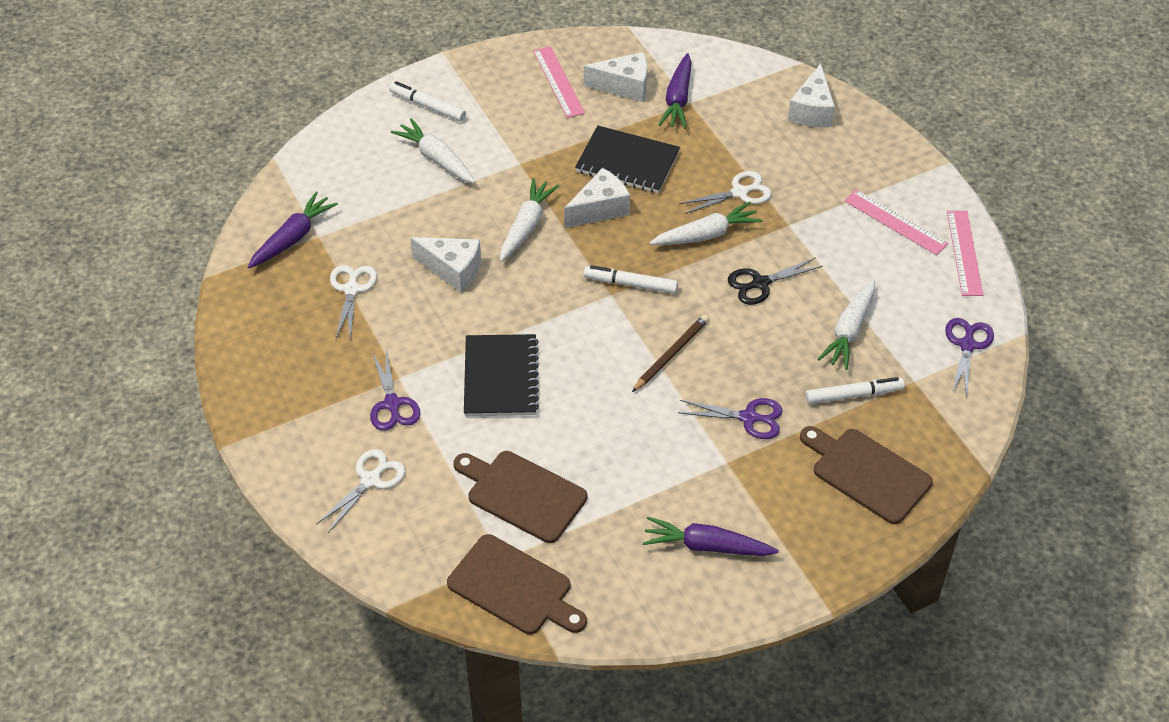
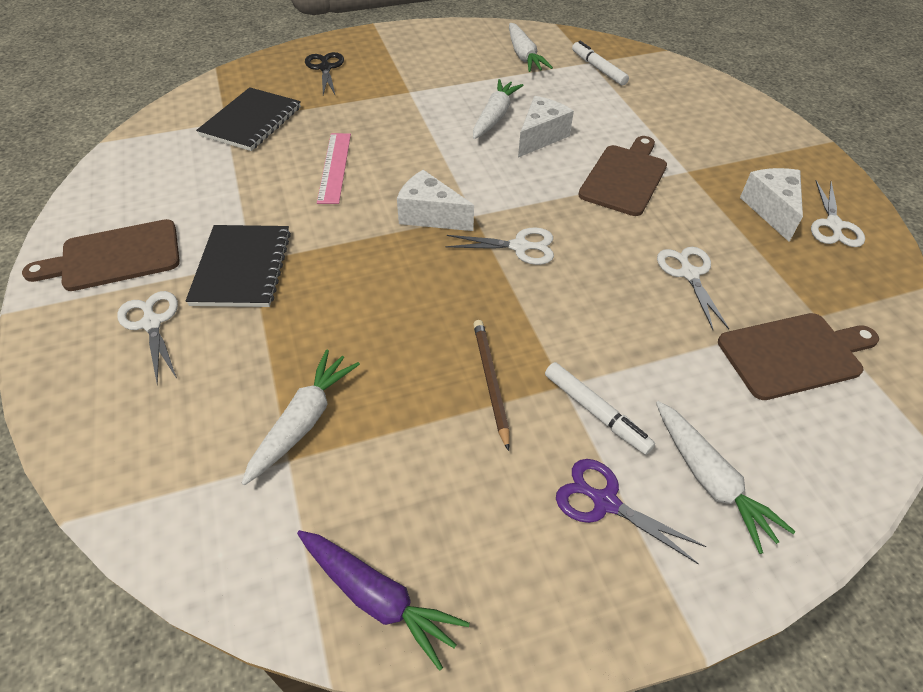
pink ruler: [533,46,585,118] [844,190,949,255] [947,211,983,296] = 3 -> [317,133,351,204] = 1
purple carrot: [248,192,338,268] [643,517,779,556] [658,53,692,129] = 3 -> [297,530,470,671] = 1
purple scissors: [370,349,421,431] [678,398,783,439] [945,318,994,399] = 3 -> [556,459,706,565] = 1
white cheese: [410,237,481,293] [564,168,630,228] [584,52,647,102] [788,63,835,127] = 4 -> [397,170,474,231] [518,96,574,157] [740,168,803,242] = 3
white marker: [389,81,466,121] [583,265,678,294] [805,377,905,404] = 3 -> [545,362,655,455] [572,41,629,86] = 2
white scissors: [316,449,405,533] [330,265,377,340] [679,171,772,214] = 3 -> [117,291,178,385] [446,227,554,265] [657,247,729,330] [811,180,865,247] = 4

